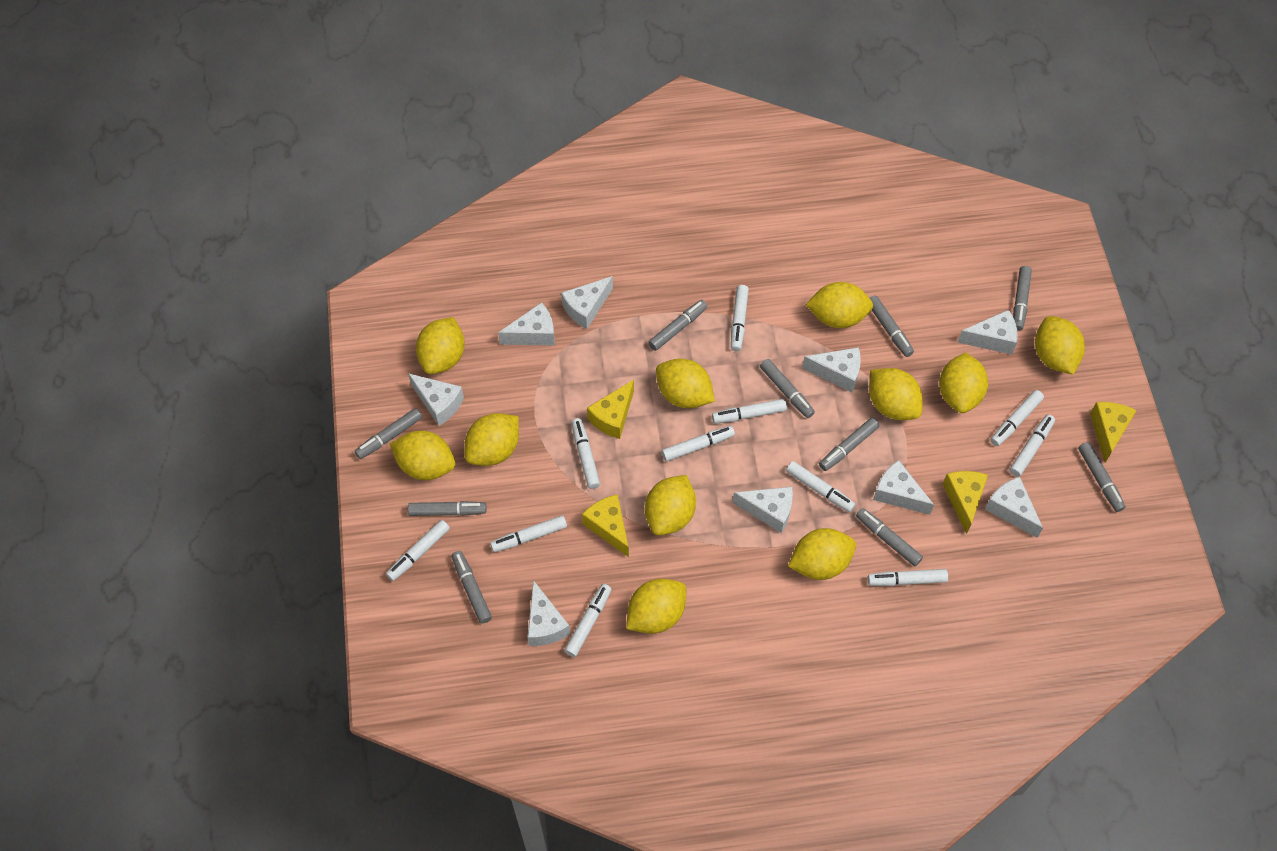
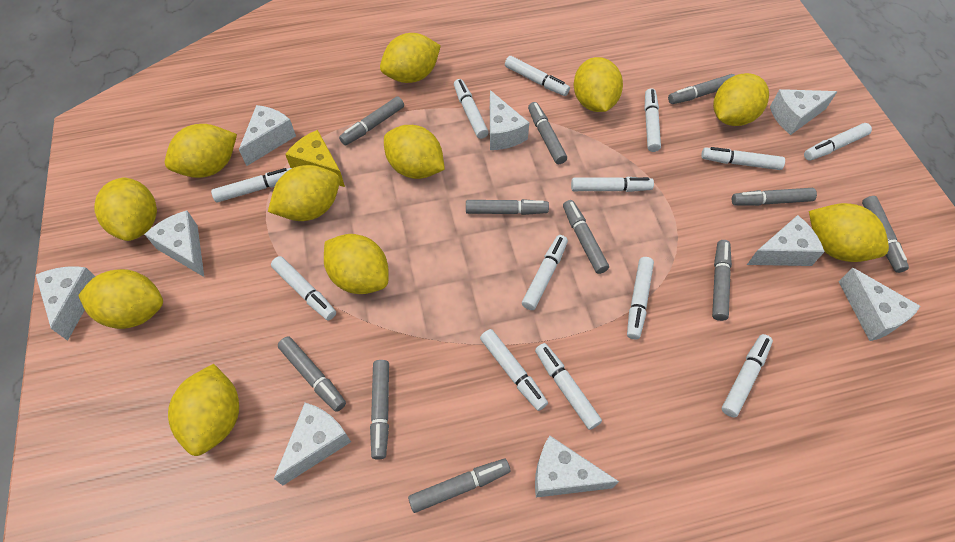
grey marker: [355,408,422,459] [408,501,487,516] [452,551,492,624] [648,300,707,351] [760,359,815,418] [819,418,880,471] [856,508,923,566] [870,296,914,357] [1013,266,1032,331] [1078,442,1126,512] = 10 -> [278,336,346,412] [339,96,404,145] [370,360,389,460] [408,459,510,513] [466,199,549,215] [528,102,567,164] [563,200,609,274] [668,74,735,104] [712,240,732,321] [732,188,817,206] [862,196,909,273] = 11
white marker: [386,520,450,581] [490,515,567,552] [564,584,612,657] [571,418,600,489] [662,426,735,462] [712,399,787,424] [731,285,749,351] [786,461,855,512] [868,569,948,586] [991,390,1044,446] [1010,414,1055,477] = 11 -> [211,168,292,203] [271,256,336,320] [454,79,489,139] [480,329,548,411] [505,56,570,96] [522,235,568,310] [535,343,602,430] [571,177,654,192] [627,257,654,339] [644,88,661,152] [701,147,785,170] [722,334,773,417] [804,123,872,161] = 13
yellow cheese: [582,494,629,557] [587,380,634,439] [943,471,988,534] [1090,402,1137,463] = 4 -> [285,130,345,187] = 1

